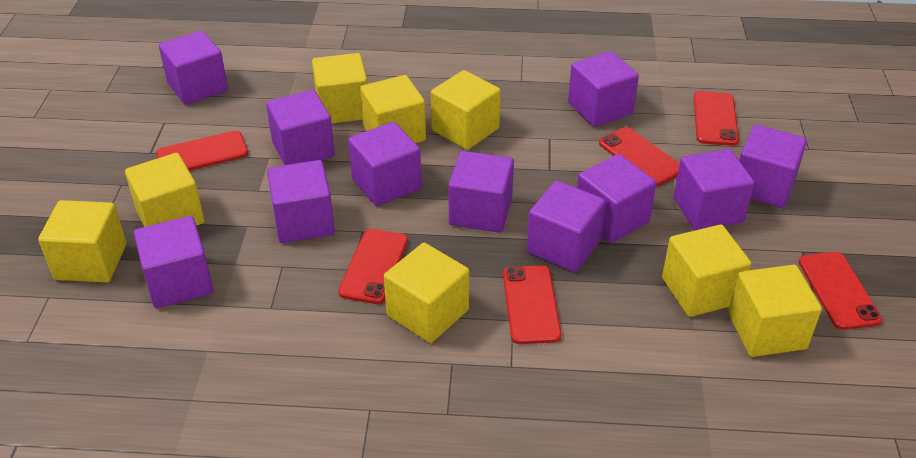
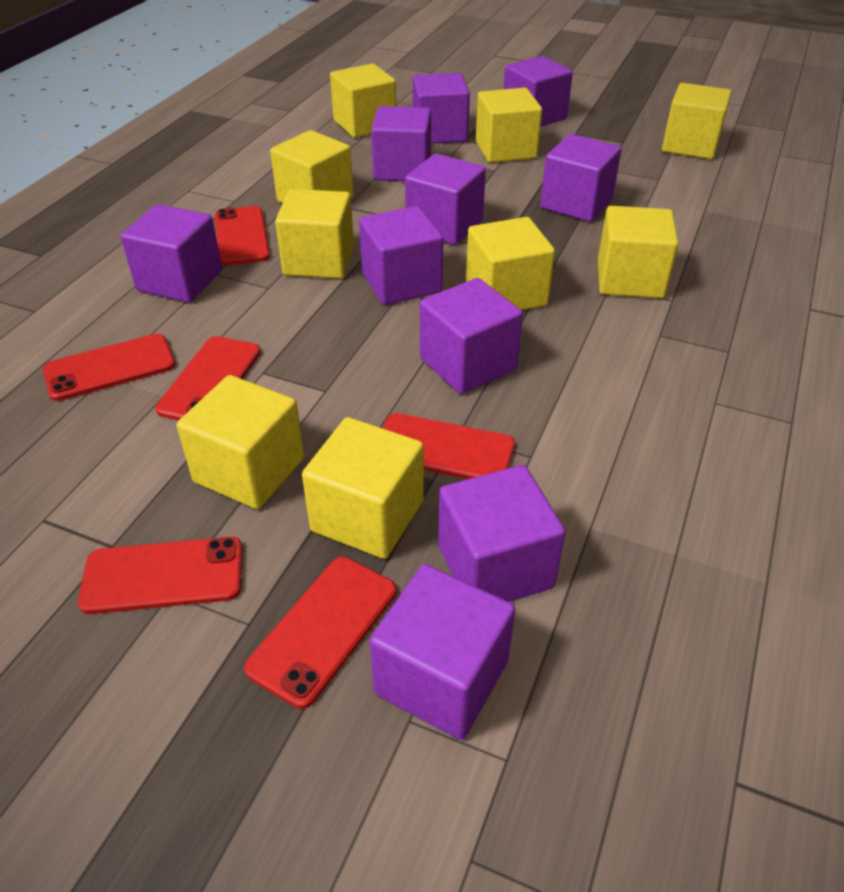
purple cube: [134,216,213,308] [159,31,228,105] [266,90,335,165] [267,160,335,243] [348,122,422,206] [448,151,514,233] [527,181,606,272] [568,51,639,127] [577,154,656,243] [674,149,755,231] [739,125,807,208] = 11 -> [121,204,222,302] [359,206,443,305] [370,564,515,740] [371,106,431,181] [405,154,486,245] [413,73,470,144] [420,278,523,394] [438,465,566,602] [504,56,573,127] [540,134,622,222] = 10
yellow cube: [38,200,126,283] [125,153,204,227] [312,53,368,124] [360,75,426,143] [384,243,469,343] [431,70,501,150] [662,225,752,317] [728,265,822,357] = 8 -> [177,375,304,509] [270,130,353,203] [275,189,354,279] [302,417,424,559] [330,63,396,138] [466,217,555,310] [476,88,542,163] [598,206,678,298] [662,83,732,159] = 9

